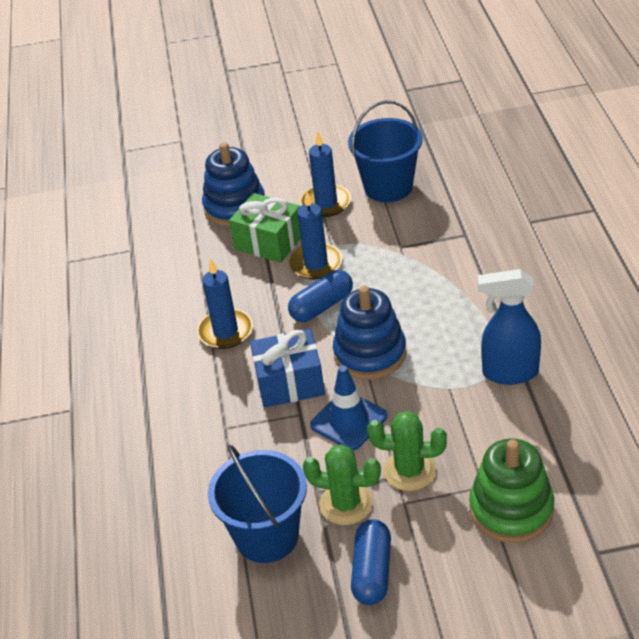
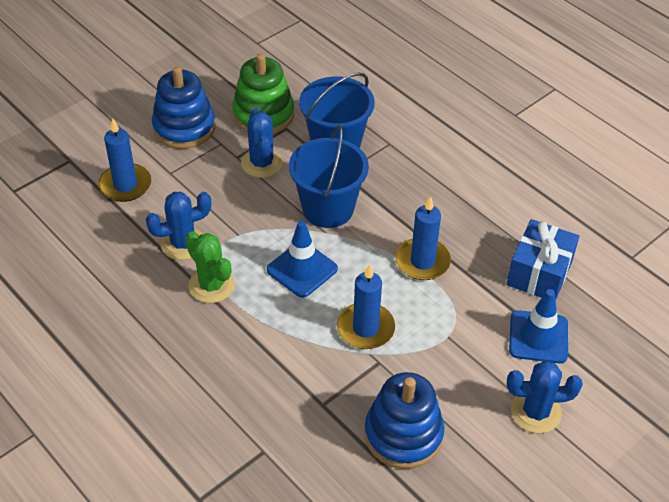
blue cactus: none = 0 -> [146,192,211,260] [241,108,283,178] [507,361,583,433] = 3
blue capsule: [288,270,353,322] [351,519,391,605] = 2 -> none = 0
blue spray bottle: [477,269,541,385] = 1 -> none = 0
blue traffic cone: [310,365,387,450] = 1 -> [267,221,338,298] [509,289,568,363] = 2
green cactus: [303,444,381,525] [367,411,447,491] = 2 -> [185,231,235,303] = 1
green gift: [229,193,301,263] = 1 -> none = 0

